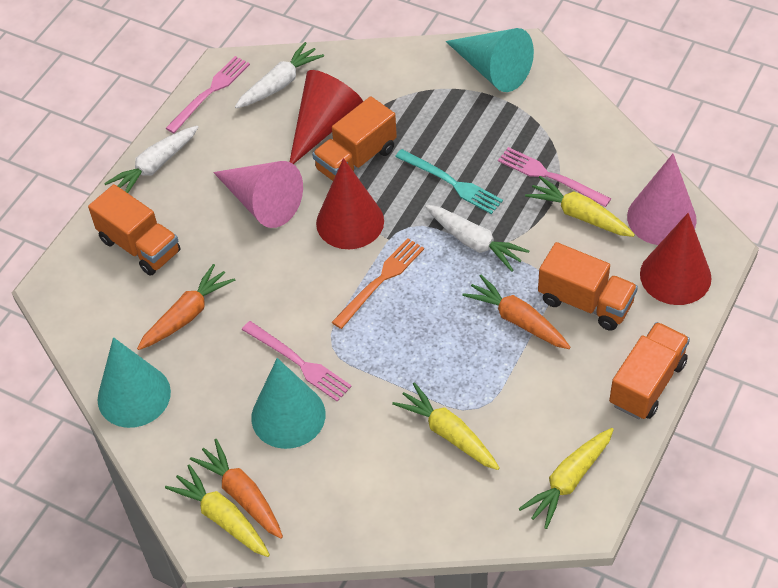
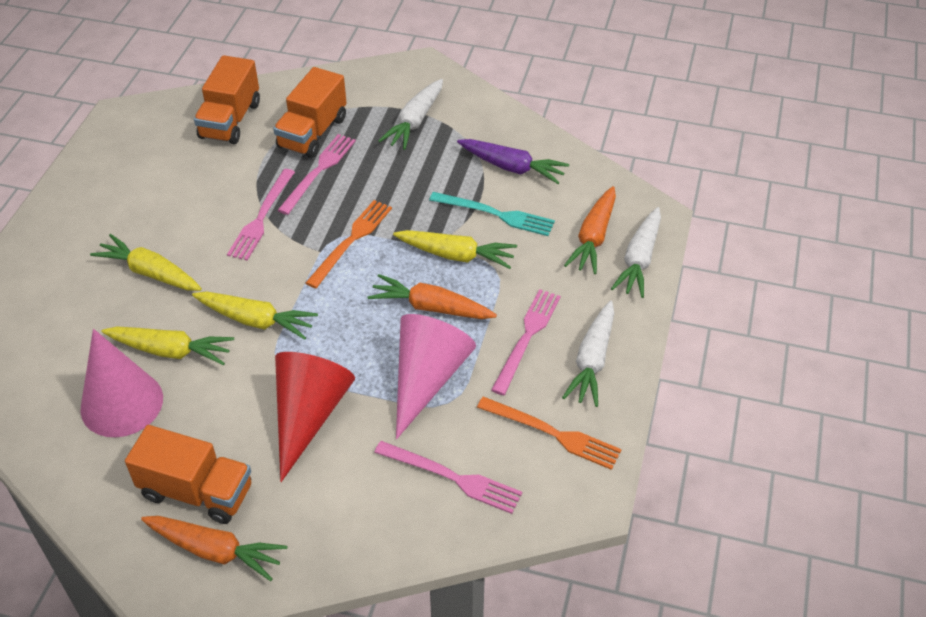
orange fork: [332,238,424,329] = 1 -> [306,200,392,288] [477,396,622,470] = 2
orange truck: [88,184,180,276] [312,96,397,181] [538,242,638,331] [609,322,690,419] = 4 -> [125,425,251,524] [194,55,260,144] [273,67,347,158] = 3
pink fork: [166,56,250,133] [242,321,352,402] [498,147,611,207] = 3 -> [227,169,295,261] [278,134,356,215] [374,441,522,514] [491,289,561,395] = 4
purple carrot: none = 0 -> [457,139,569,184] = 1
red cone: [290,70,363,164] [316,158,384,249] [640,213,712,305] = 3 -> [275,352,355,482] = 1
turquoise cone: [97,337,171,428] [251,358,325,449] [445,28,534,92] = 3 -> none = 0

